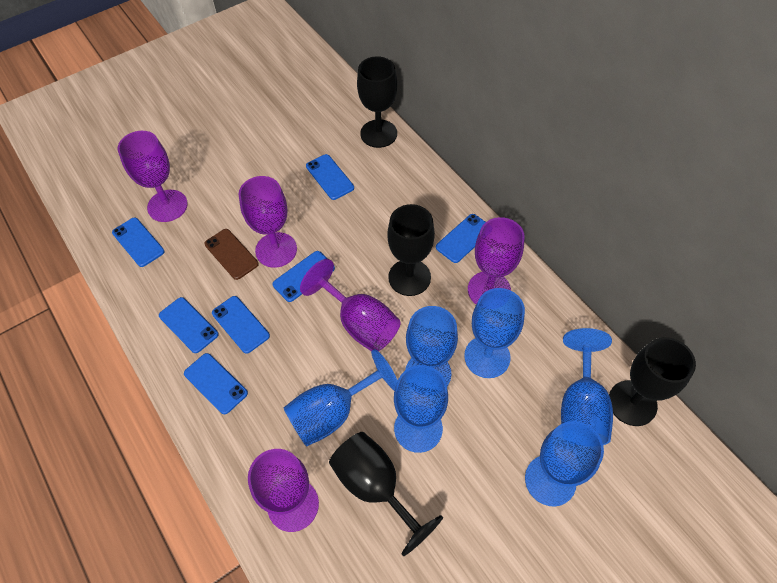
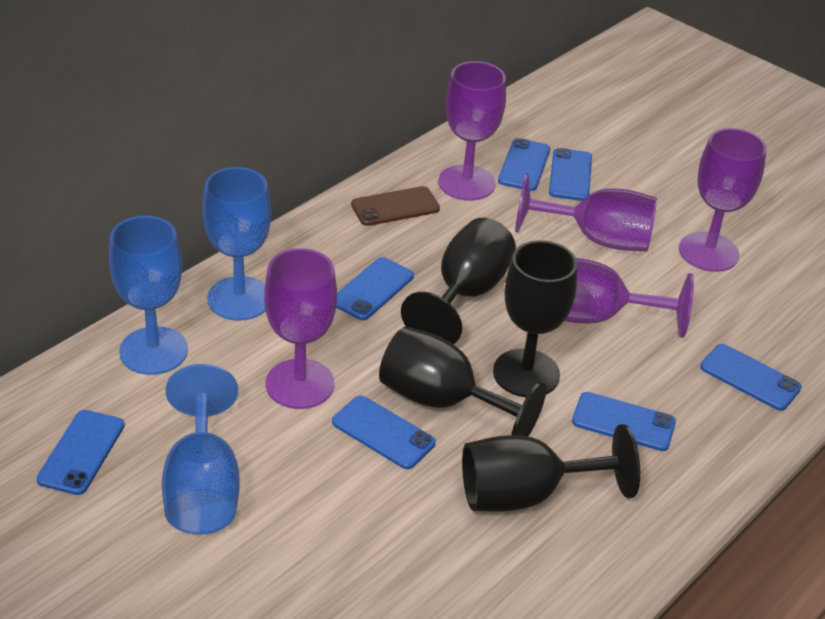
blue goblet: [283,349,398,447] [394,365,448,453] [405,306,458,386] [464,288,525,378] [525,421,604,506] [561,328,613,445] = 6 -> [109,216,188,375] [162,364,240,534] [203,167,271,321] = 3

